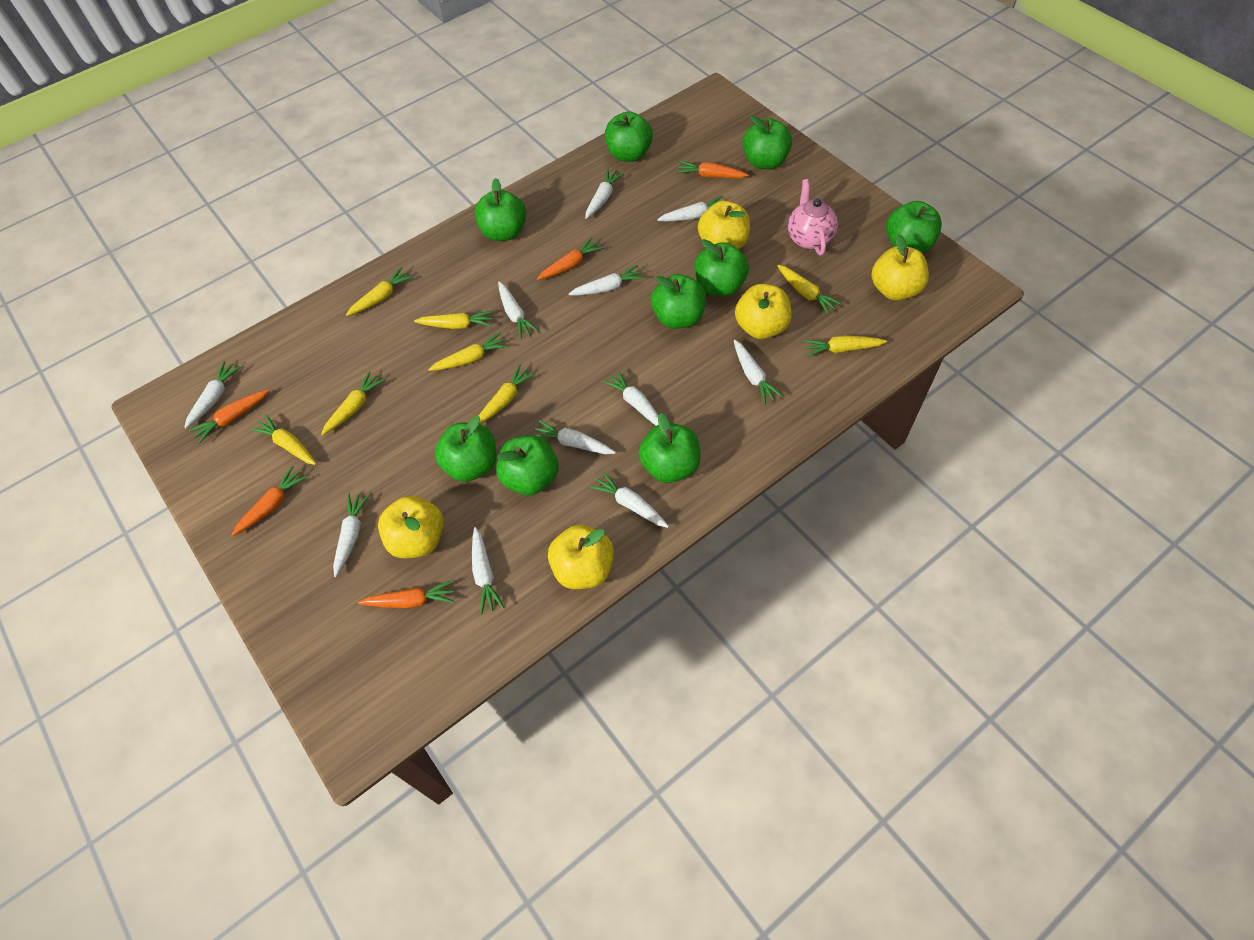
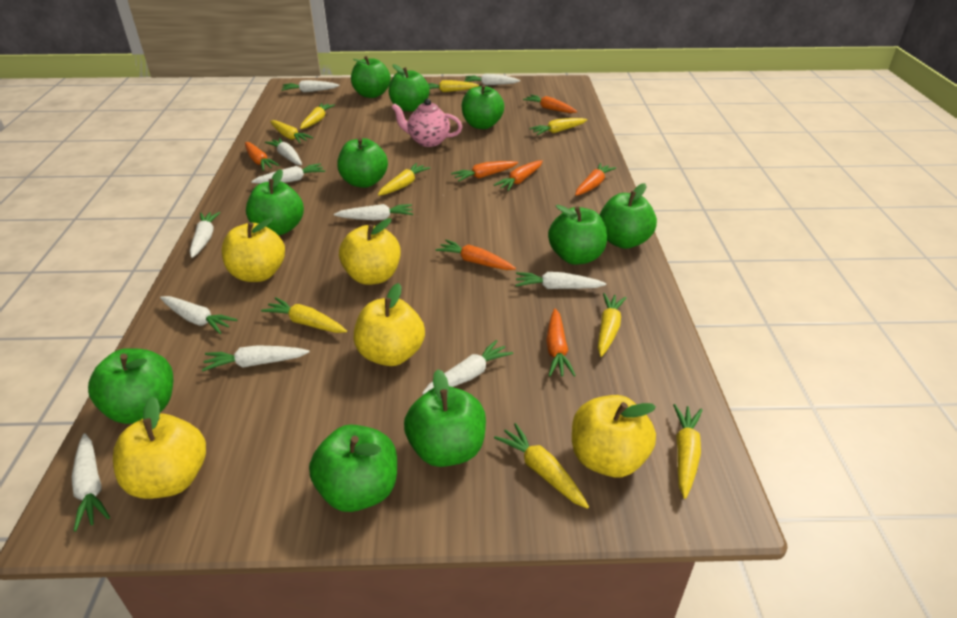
green apple: [435,416,497,482] [475,178,526,241] [496,435,558,495] [605,111,653,162] [639,413,701,483] [651,274,706,329] [695,239,749,296] [743,115,792,169] [886,201,942,253] = 9 -> [88,348,173,424] [246,169,304,235] [309,424,397,512] [337,138,388,188] [351,56,391,98] [389,64,430,112] [404,369,486,467] [461,84,504,129] [548,205,607,265] [600,183,657,249] = 10
orange carrot: [189,390,269,444] [231,466,307,536] [358,580,454,608] [537,238,603,280] [677,161,748,178] = 5 -> [245,142,279,171] [435,240,516,270] [451,161,518,182] [494,160,543,191] [523,95,577,113] [546,308,576,377] [575,163,616,196] = 7
yellow carrot: [251,415,316,465] [321,371,385,435] [346,267,413,316] [414,311,493,329] [428,333,508,371] [478,364,536,425] [777,265,842,315] [803,335,887,357] = 8 -> [261,297,347,333] [270,120,313,143] [300,103,335,129] [378,163,430,196] [428,80,479,92] [494,423,589,509] [529,118,587,135] [598,293,627,357] [673,404,702,499] = 9

